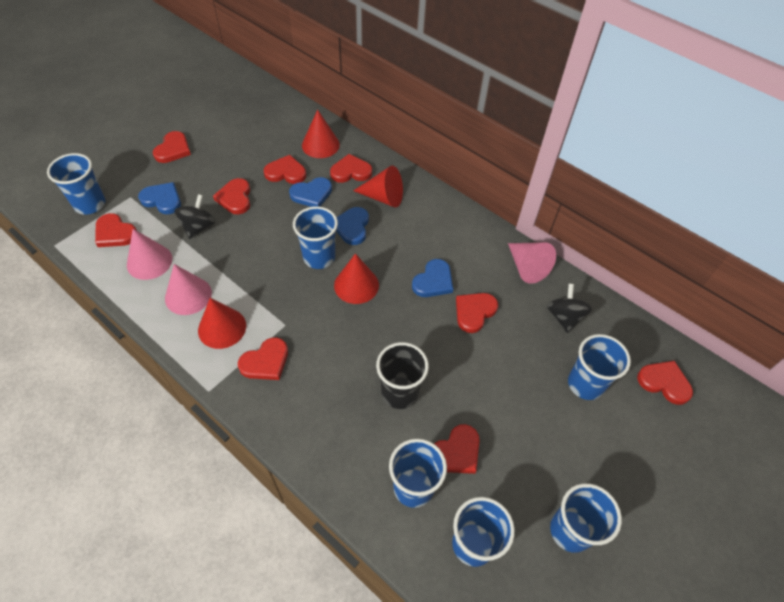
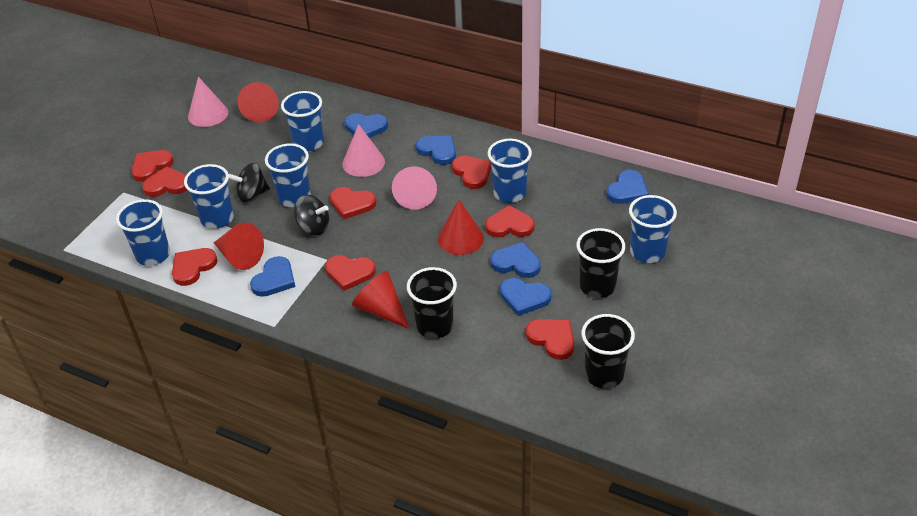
black cup: [376,342,429,409] = 1 -> [407,267,457,339] [576,228,625,298] [582,314,635,389] = 3
blue heart: [138,182,181,214] [289,177,332,207] [336,207,369,245] [412,259,453,297] = 4 -> [250,256,295,297] [344,113,388,138] [416,135,456,165] [490,242,541,278] [500,278,552,316] [606,170,649,204] = 6
red heart: [95,213,137,247] [153,131,191,163] [213,178,250,214] [238,337,288,380] [264,155,306,184] [330,154,372,183] [434,424,480,474] [456,293,498,333] [637,361,693,405] = 9 -> [131,150,174,182] [142,166,187,197] [172,248,218,286] [325,255,376,291] [330,187,376,219] [452,156,491,189] [485,205,535,238] [526,319,575,360] = 8

